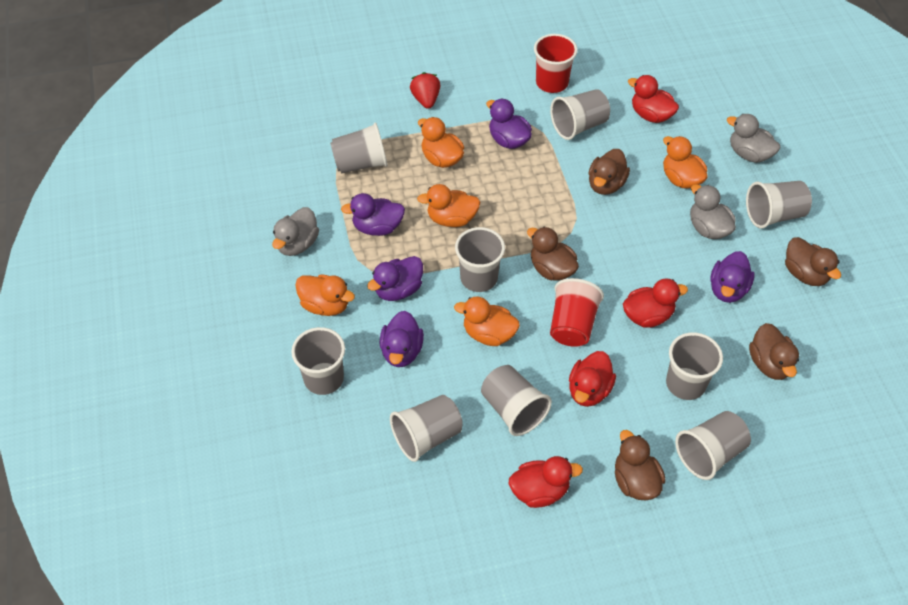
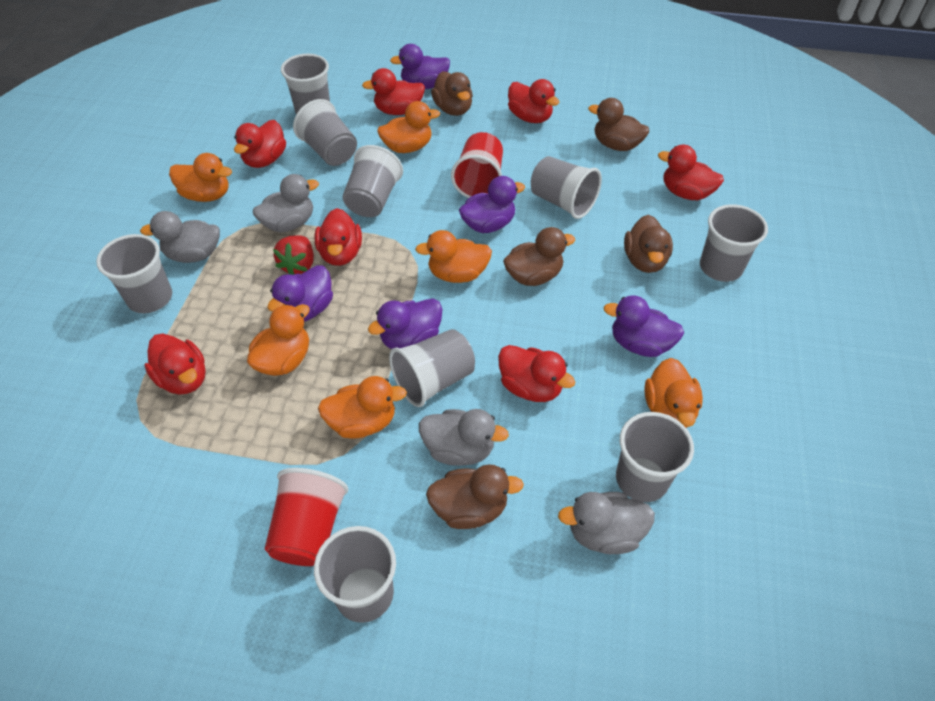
grey duck: [272,207,319,256] [690,184,736,239] [727,114,780,163] = 3 -> [140,211,220,263] [253,174,319,232] [419,409,509,466] [558,492,655,554] = 4
orange duck: [295,274,355,316] [417,184,480,227] [418,117,464,168] [454,296,520,346] [663,136,708,189] = 5 -> [169,153,232,202] [247,304,310,376] [318,376,407,439] [377,101,440,153] [415,230,492,283] [644,358,703,428] = 6
red duck: [509,456,583,508] [569,351,616,407] [623,278,688,328] [628,75,679,123] = 4 -> [144,334,206,395] [234,120,286,168] [314,208,362,266] [362,68,425,115] [498,345,575,402] [508,79,559,123] [658,145,724,200] = 7

